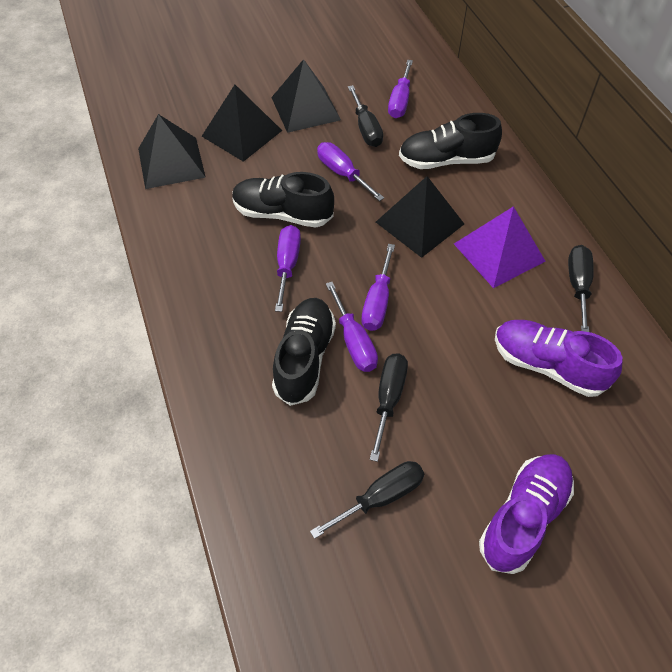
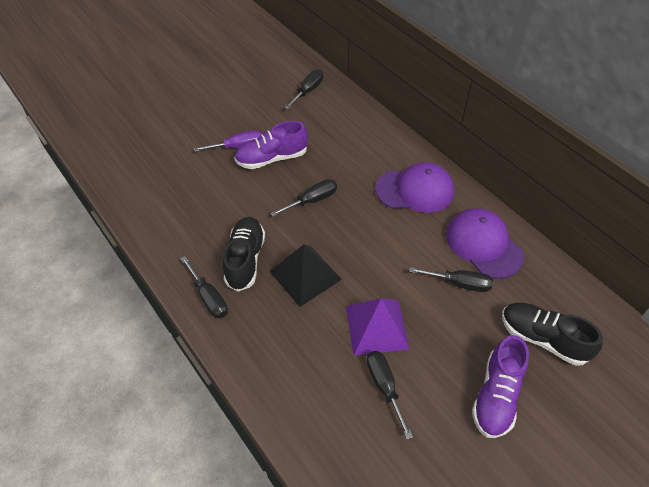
black pyramid: [138,114,206,189] [201,85,282,162] [271,59,341,133] [376,176,464,258] = 4 -> [269,244,342,307] = 1
black screwdriver: [310,461,424,539] [348,85,383,147] [370,353,408,462] [568,245,594,332] = 4 -> [180,256,228,318] [270,179,337,217] [284,69,323,109] [366,351,413,439] [409,267,493,292] = 5
black shoe: [232,172,334,227] [272,298,336,406] [399,113,502,169] = 3 -> [223,217,265,292] [502,303,603,366] = 2
purple cap: none = 0 -> [375,162,454,213] [446,208,524,279] = 2
purple screwdriver: [275,225,301,312] [317,142,384,201] [326,282,378,372] [361,244,395,331] [388,60,413,118] = 5 -> [194,130,262,152] = 1

